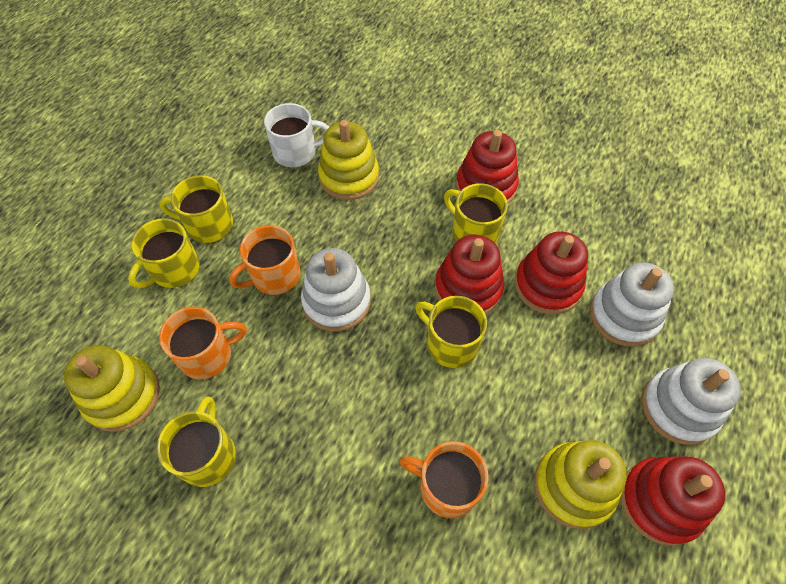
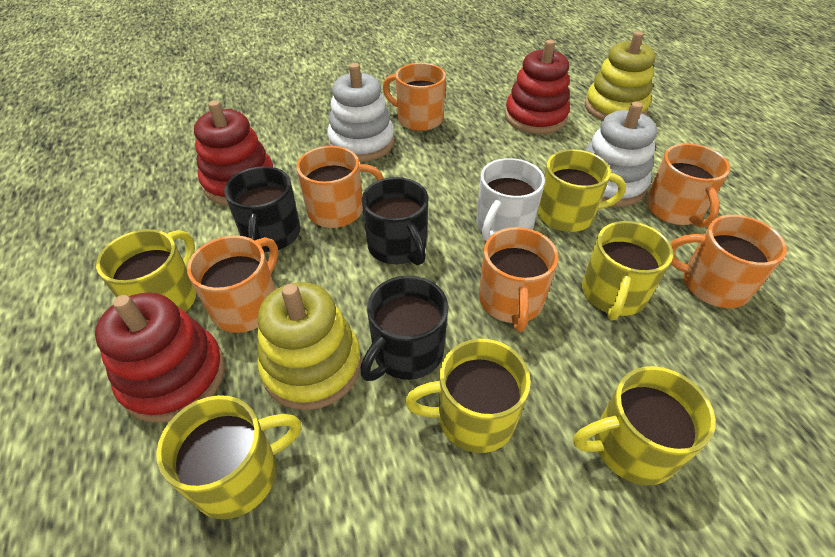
black mug: none = 0 -> [224,166,300,253] [360,276,448,381] [362,177,429,265] = 3
orange mug: [159,307,247,379] [229,225,300,295] [399,441,489,518] = 3 -> [187,235,278,333] [297,146,383,228] [383,63,446,131] [479,227,559,332] [646,143,730,228] [670,215,787,308] = 6
red stacking toy: [435,235,504,314] [456,130,519,204] [514,231,588,315] [620,456,725,546] = 4 -> [95,293,225,422] [194,100,273,205] [505,40,570,134] = 3
white stacking toy: [301,248,371,331] [590,262,674,347] [642,358,741,445] = 3 -> [327,63,395,162] [584,102,657,207] = 2
yellow mug: [128,218,200,288] [157,396,236,487] [159,175,233,243] [415,296,487,368] [444,183,508,244] = 5 -> [96,229,197,312] [156,395,302,519] [405,339,531,453] [538,149,626,232] [573,366,716,485] [582,221,673,320] = 6
yellow stacking toy: [64,345,160,432] [318,120,379,200] [534,440,627,529] = 3 -> [257,282,362,410] [585,31,656,121] = 2

